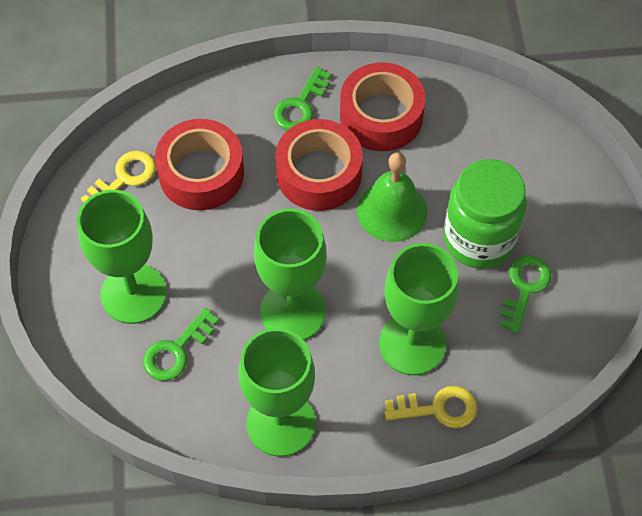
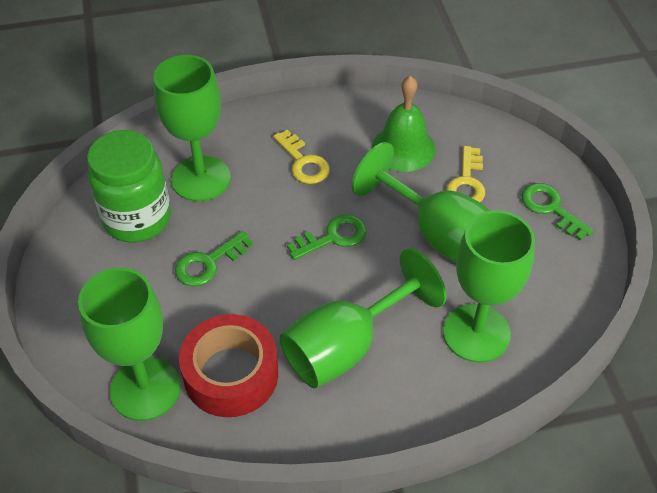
green goblet: [77,190,167,324] [239,328,316,457] [254,208,327,340] [379,243,459,375] = 4 -> [78,268,181,421] [153,55,231,202] [279,248,447,388] [352,142,490,263] [443,210,535,363] = 5
red tape: [155,119,244,210] [276,119,363,211] [340,62,426,151] = 3 -> [179,314,278,417] = 1

